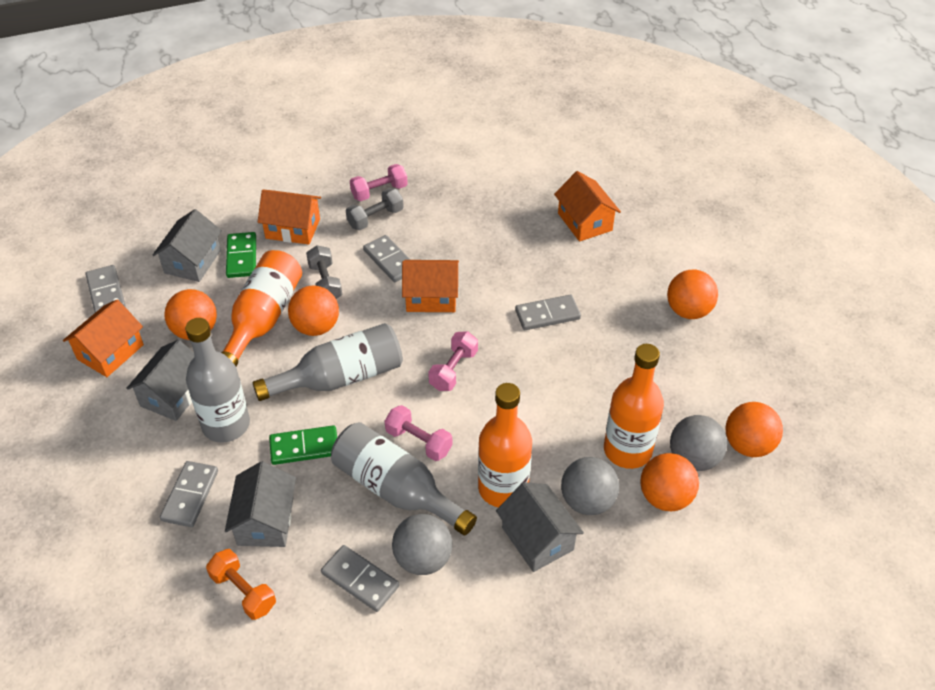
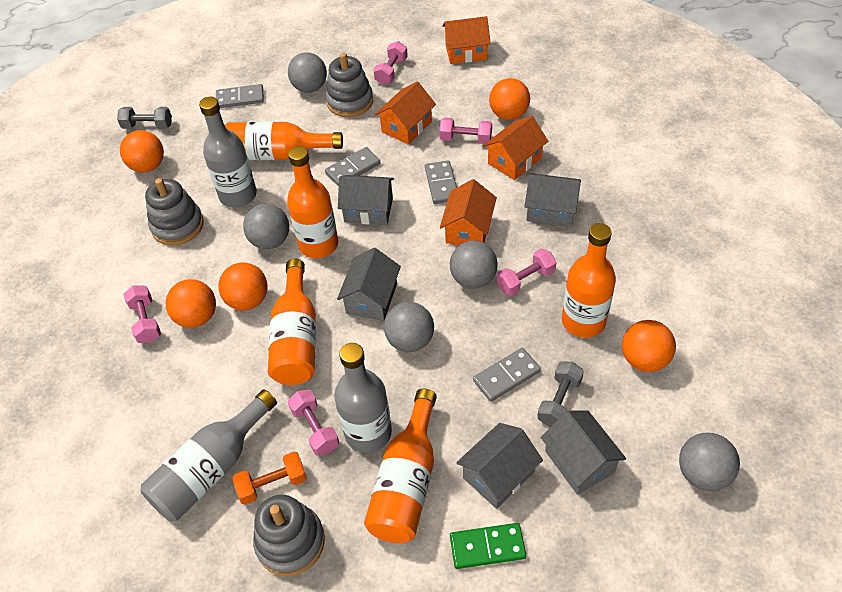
green domino: [226,232,256,278] [269,425,337,465] = 2 -> [450,523,526,569] = 1
grey ball: [392,514,452,575] [561,457,619,515] [670,415,727,471] = 3 -> [243,204,289,249] [288,52,327,93] [384,302,434,352] [450,241,498,289] [679,433,740,491] = 5
grey domino: [86,265,126,313] [160,461,218,527] [321,545,399,612] [363,235,411,282] [515,295,581,330] = 5 -> [216,84,264,108] [325,147,381,186] [425,161,457,204] [473,348,541,402] = 4
grey house: [126,340,195,421] [153,209,222,282] [225,461,296,547] [496,482,584,572] = 4 -> [337,248,401,321] [338,175,394,225] [456,423,543,509] [524,173,581,227] [541,410,626,495] = 5
grey stacking toy: none = 0 -> [145,178,204,245] [253,495,325,576] [325,53,373,117] = 3
orange bottle: [221,250,302,366] [478,383,532,507] [604,344,664,469] = 3 -> [225,122,343,160] [268,259,316,385] [287,146,338,258] [364,388,437,543] [562,223,616,338] = 5
pink dumbbell: [350,164,408,201] [385,405,452,461] [428,331,478,391] = 3 -> [123,285,161,343] [288,389,339,456] [373,41,408,85] [439,117,492,144] [497,249,557,296] = 5

